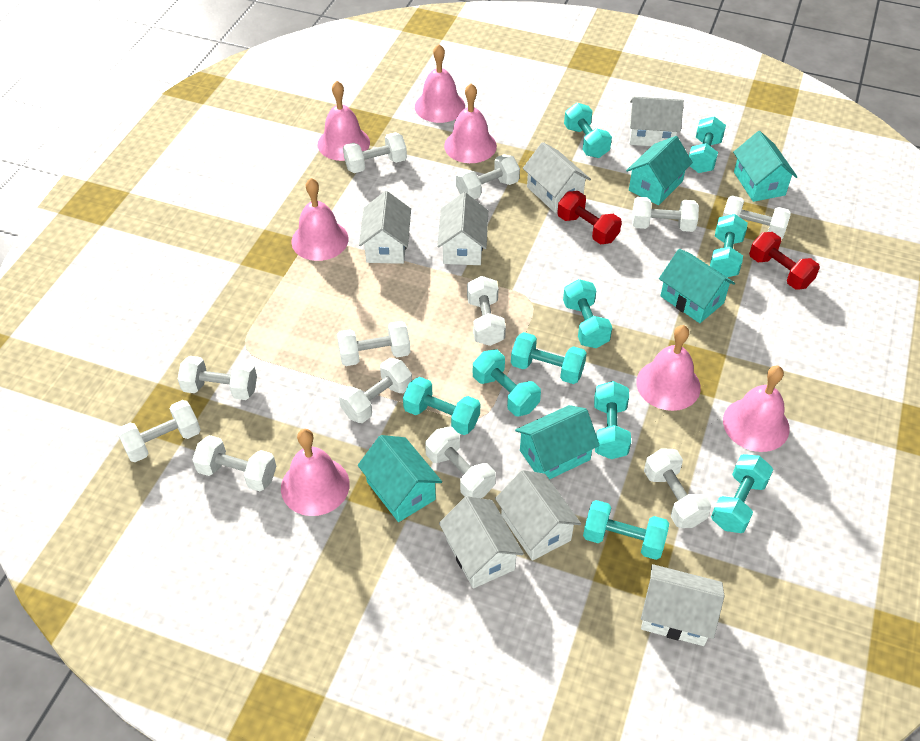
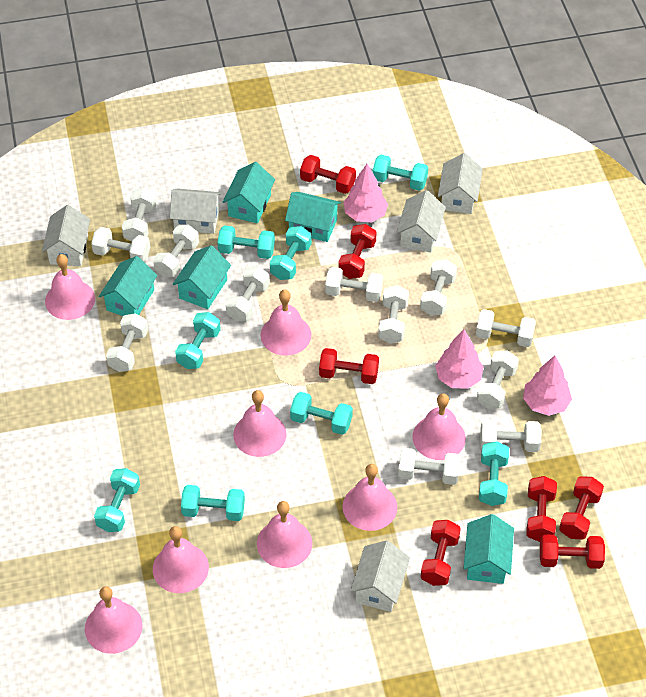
pink bell: [281,429,350,516] [291,178,349,261] [318,81,370,161] [415,44,465,123] [444,83,497,163] [636,325,701,411] [723,366,790,452] = 7 -> [45,254,95,320] [85,586,143,654] [153,526,209,593] [233,390,286,457] [257,501,312,568] [261,289,311,356] [343,464,397,531] [412,393,466,460] = 8
pink tree: none = 0 -> [344,164,388,222] [435,329,484,389] [523,356,572,416] = 3
red dumbbell: [557,191,622,245] [749,232,820,290] = 2 -> [300,155,356,194] [319,348,379,384] [339,224,376,279] [421,520,461,586] [526,476,557,542] [540,534,605,569] [559,476,604,539] = 7
turquoise dumbbell: [403,377,480,435] [473,349,541,416] [511,332,587,384] [563,279,612,348] [564,103,612,158] [583,500,669,560] [594,381,631,459] [689,116,726,173] [710,214,748,277] [711,454,773,533] = 10 -> [94,468,140,532] [175,312,221,369] [181,485,245,521] [218,225,275,259] [270,226,312,280] [290,392,353,435] [373,155,428,191] [479,441,509,506] = 8
white house: [359,191,411,264] [437,192,488,265] [439,496,524,588] [495,470,581,561] [523,142,591,213] [630,97,684,146] [641,564,724,646] = 7 -> [42,205,90,266] [170,188,221,234] [350,540,410,612] [396,190,446,253] [438,153,483,214] = 5

